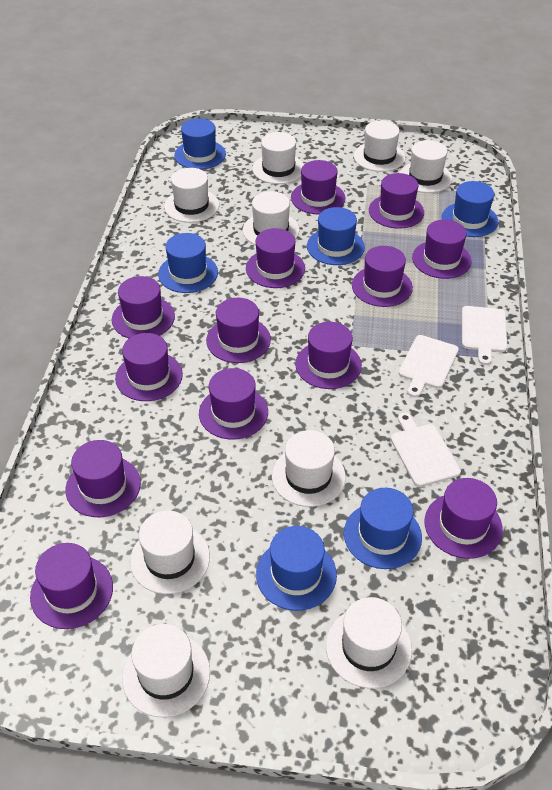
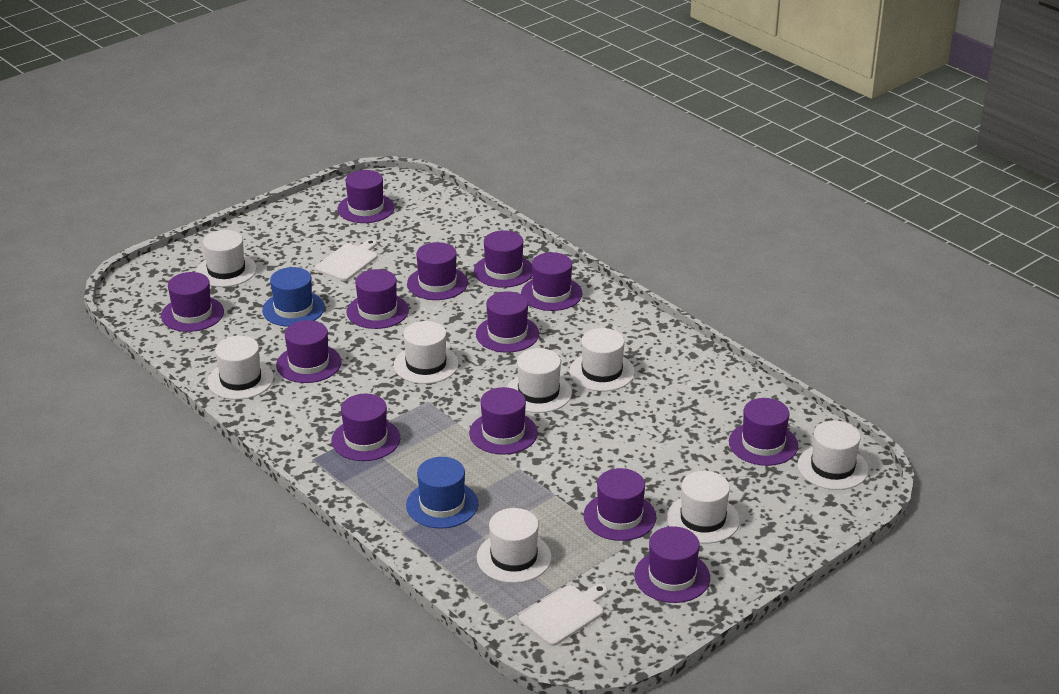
blue hat: [158,233,218,293] [174,118,226,169] [256,526,337,611] [307,207,365,265] [344,488,422,569] [442,181,498,237] = 6 -> [262,267,325,327] [406,457,478,529] = 2
white cutting board: [391,412,461,487] [399,335,459,397] [462,306,507,365] = 3 -> [315,239,378,281] [519,584,608,646] = 2
white hat: [122,624,210,717] [130,511,210,594] [164,168,219,223] [243,191,299,245] [252,132,304,184] [272,430,346,507] [326,597,412,688] [354,121,406,172] [399,140,452,193] = 9 -> [196,230,257,287] [207,336,274,400] [394,321,459,384] [477,508,552,583] [507,348,572,413] [569,328,635,391] [667,471,740,544] [798,421,869,490] = 8

